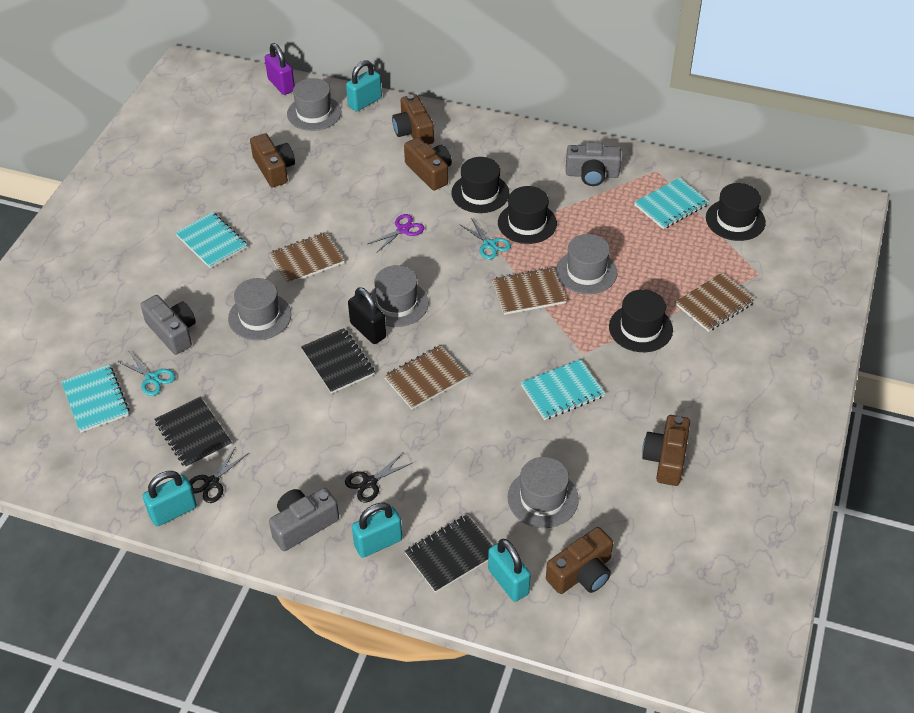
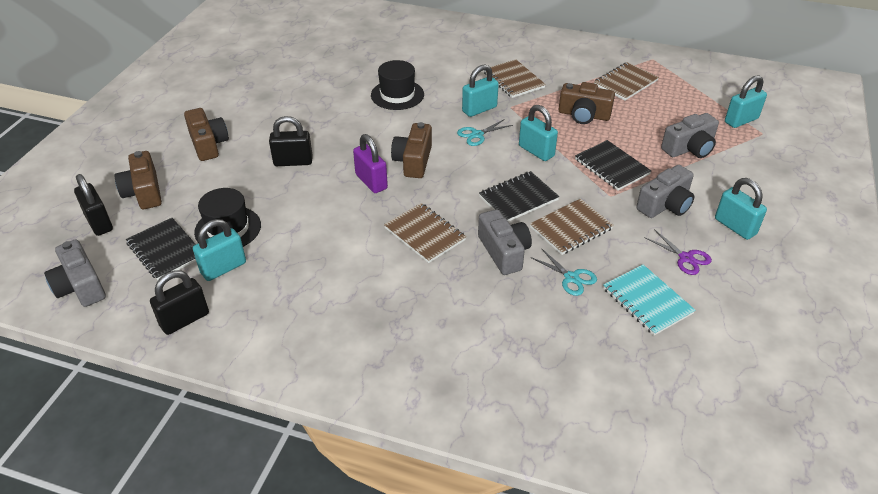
black hat: [451,157,509,213] [498,186,557,244] [609,289,673,352] [706,183,766,241] = 4 -> [194,188,261,247] [371,60,424,110] = 2
black padlock: [348,287,386,344] = 1 -> [74,174,113,236] [150,270,209,335] [269,116,313,166] = 3
black scissors: [189,446,249,503] [345,453,412,502] = 2 -> none = 0
brown camera: [250,133,295,187] [392,94,434,144] [404,137,452,190] [546,527,613,594] [642,415,690,486] = 5 -> [114,151,162,209] [184,108,229,161] [391,122,432,178] [559,82,615,124] = 4
grey camera: [140,295,196,355] [269,488,339,551] [566,142,621,186] = 3 -> [44,239,106,307] [478,209,532,275] [636,165,694,218] [661,113,719,158] = 4
grey hat: [228,278,291,340] [287,78,341,131] [370,265,429,327] [507,457,579,528] [556,234,617,294] = 5 -> none = 0
turquoise notebook: [61,365,129,433] [175,212,247,268] [521,359,605,420] [634,178,709,229] = 4 -> [603,264,695,335] = 1
turquoise padlock: [143,471,197,526] [346,60,382,112] [352,503,402,558] [488,539,531,602] = 4 -> [193,219,246,281] [462,65,499,117] [519,105,558,161] [715,178,767,240] [725,75,767,128] = 5

